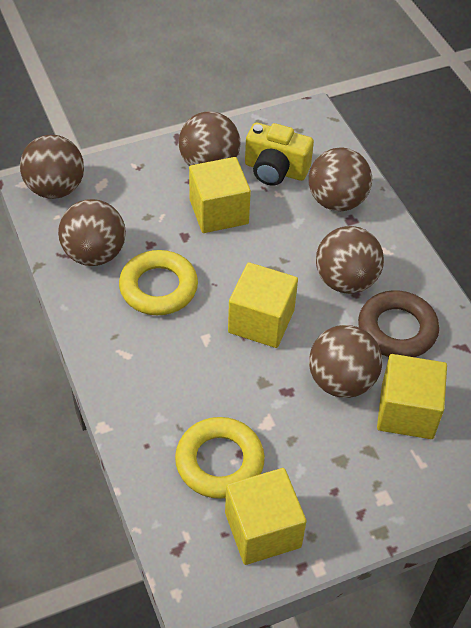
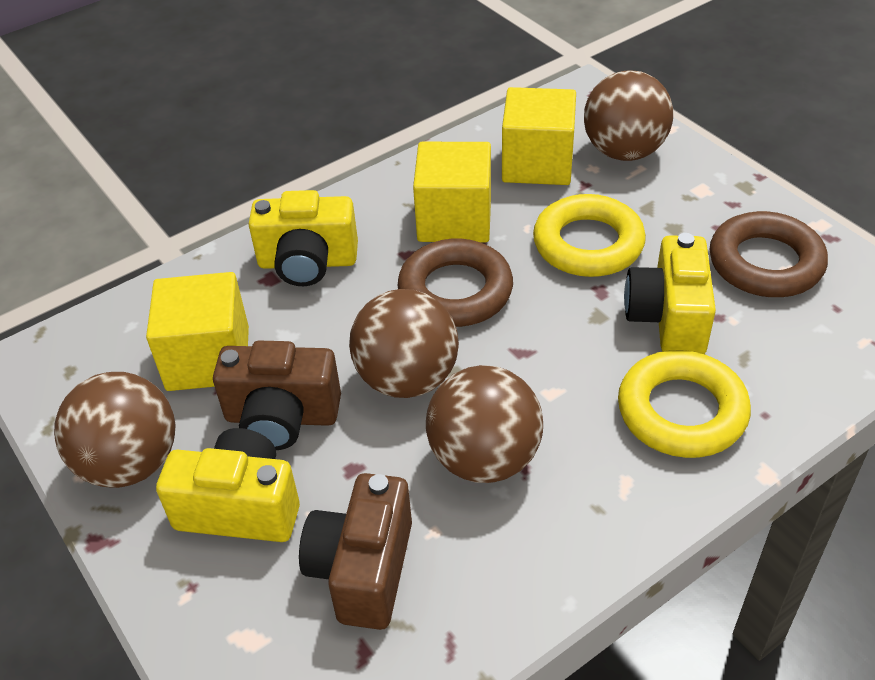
brown ball: [20,135,84,199] [58,199,126,266] [179,111,240,166] [309,148,372,211] [309,325,382,398] [316,226,384,294] = 6 -> [54,372,175,488] [349,289,459,398] [426,365,543,483] [584,71,673,161] = 4
brown camera: none = 0 -> [213,341,341,450] [299,473,412,630] = 2
brown ring: [358,290,439,357] = 1 -> [398,239,513,327] [710,211,828,297] = 2
yellow camera: [245,123,314,186] = 1 -> [156,428,300,542] [249,190,358,286] [624,233,716,354] = 3
yellow cube: [189,157,251,233] [225,468,307,565] [228,262,298,348] [377,354,447,439] = 4 -> [146,272,249,391] [413,142,491,242] [502,87,576,185] = 3

